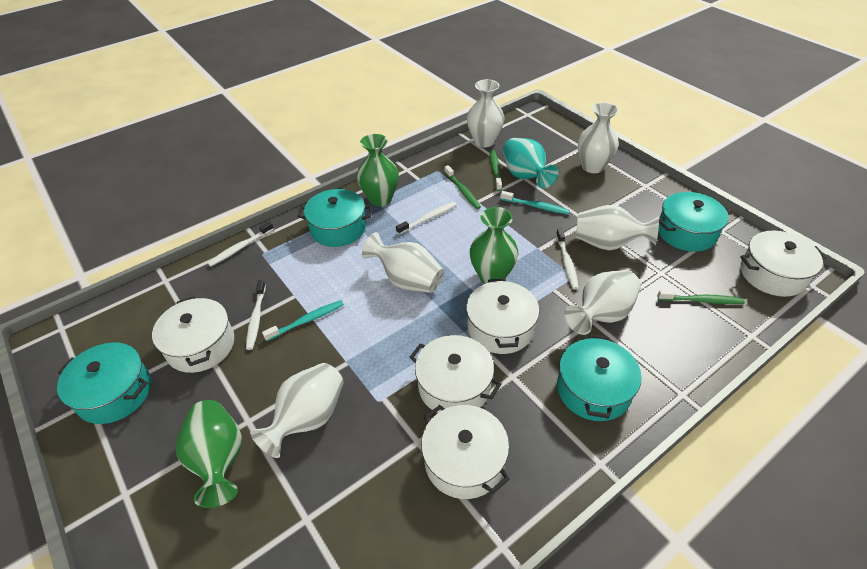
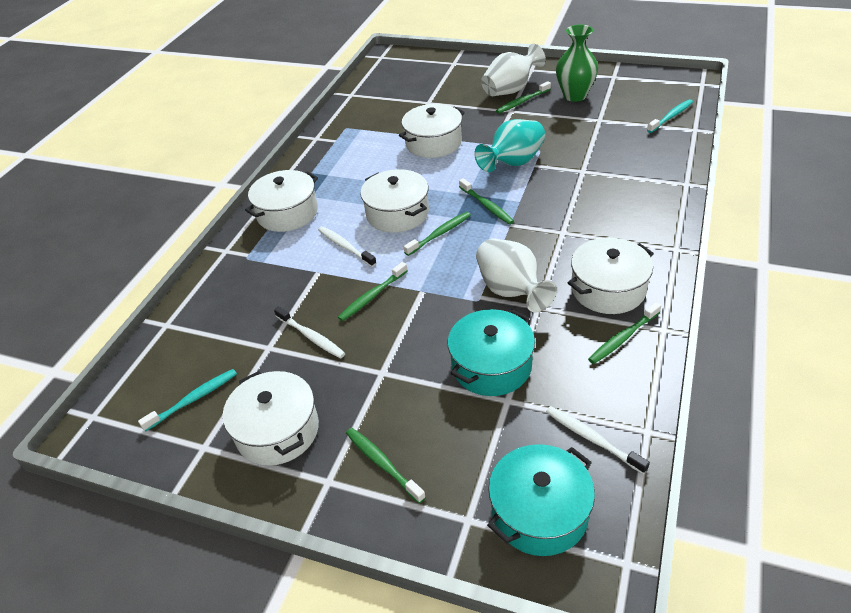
green toothbrush: [444,165,481,209] [490,149,502,191] [658,290,745,304] = 3 -> [338,262,408,321] [346,428,426,504] [404,212,471,256] [459,178,514,225] [496,81,551,114] [588,302,661,364] = 6
green vase: [176,400,242,508] [357,134,399,206] [470,207,518,284] = 3 -> [556,25,598,102] = 1
turquoise pot: [57,343,151,424] [297,189,372,247] [557,334,642,421] [658,192,729,252] = 4 -> [448,309,535,396] [487,444,595,556] = 2
white toothbrush: [208,221,274,267] [246,280,266,350] [396,202,457,234] [556,229,579,290] = 4 -> [274,306,345,359] [318,226,376,267] [546,406,650,474] = 3
white vase: [250,363,344,458] [362,232,444,293] [467,79,504,147] [564,270,641,335] [576,205,659,251] [578,102,619,173] = 6 -> [476,238,557,313] [481,44,546,96] = 2

